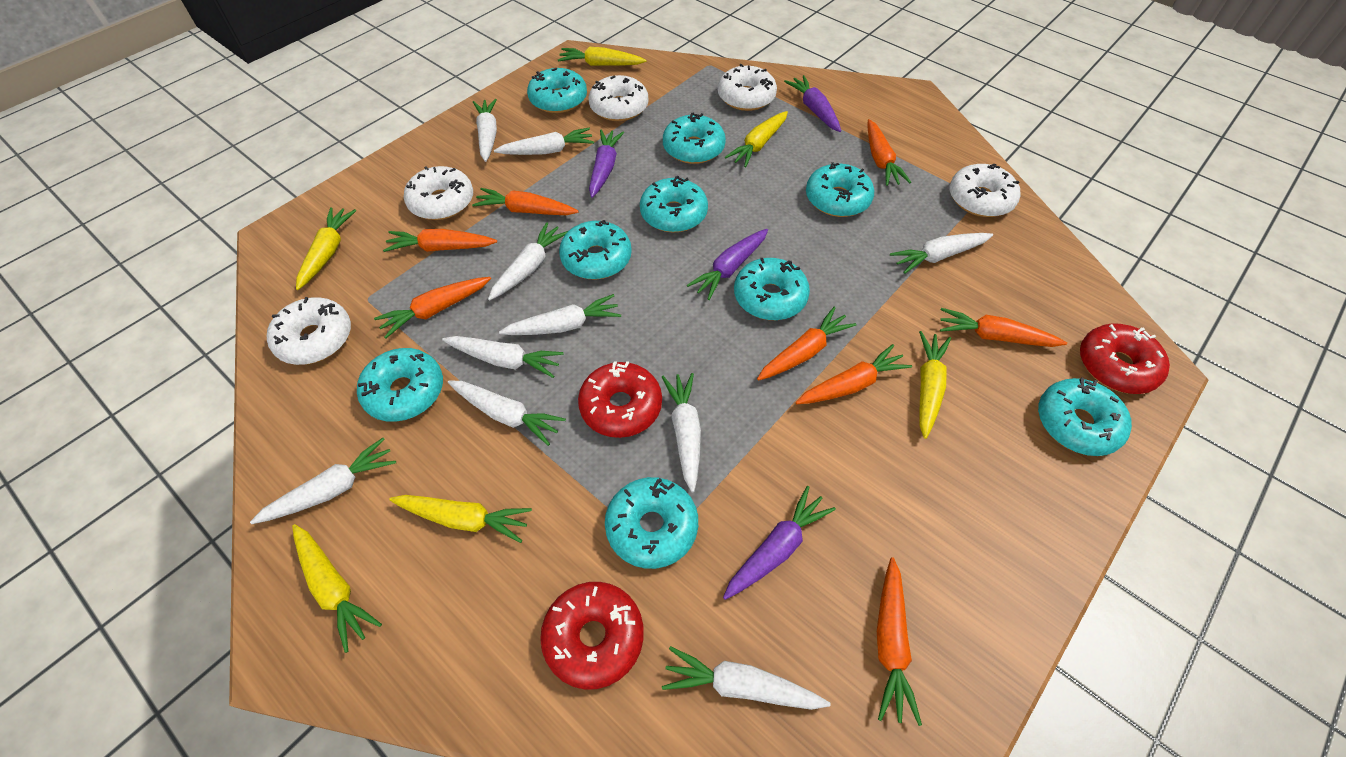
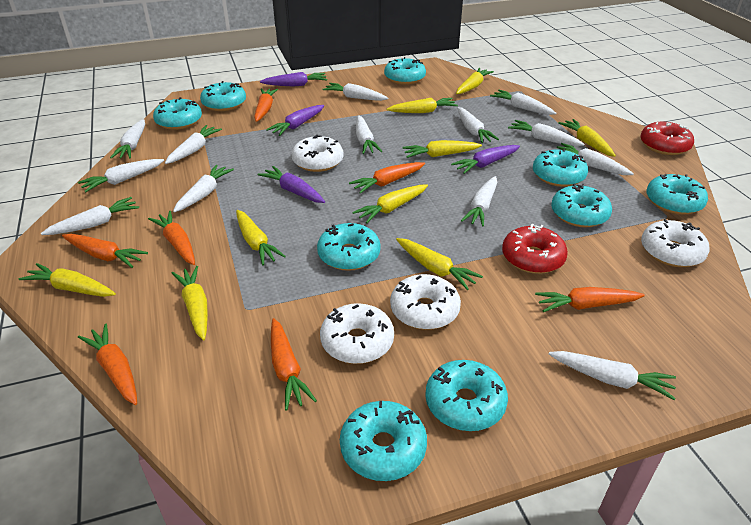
orange carrot: [374,277,491,338] [383,229,497,252] [472,188,578,215] [757,307,856,381] [796,344,912,404] [867,119,911,186] [877,557,922,726] [940,308,1067,347] = 8 -> [62,234,148,268] [78,324,137,405] [148,211,195,265] [254,89,278,122] [271,318,317,410] [349,162,425,194] [535,287,645,312] = 7
red donut: [540,582,644,690] [578,361,662,438] [1080,323,1170,394] = 3 -> [502,224,568,274] [641,121,694,155] = 2
white carrot: [250,438,396,524] [442,336,564,378] [448,380,566,446] [473,99,497,162] [488,222,568,301] [494,128,594,155] [499,294,621,335] [662,373,701,493] [662,646,831,710] [890,233,993,274] = 10 -> [41,197,139,235] [78,159,164,192] [110,119,145,159] [165,125,222,164] [173,165,234,212] [322,83,388,101] [356,115,382,154] [457,107,499,143] [461,176,497,227] [490,90,557,115] [508,120,585,146] [549,351,676,400] [557,143,634,175] = 13
white donut: [267,297,351,365] [404,166,473,220] [589,75,648,121] [718,64,777,111] [950,164,1020,217] = 5 -> [292,135,344,172] [320,303,394,364] [390,274,461,330] [641,219,710,267] = 4
yellow carrot: [292,524,382,653] [296,207,356,290] [389,495,532,543] [558,47,646,66] [725,111,788,167] [919,331,951,439] = 6 -> [19,263,116,297] [172,266,208,341] [236,210,286,265] [353,184,428,223] [386,98,458,113] [396,238,483,290] [402,140,482,158] [456,68,494,94] [558,119,616,157] = 9

